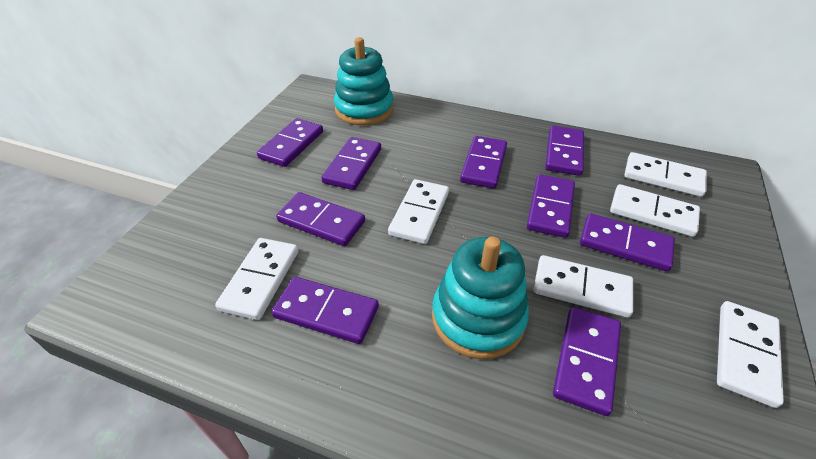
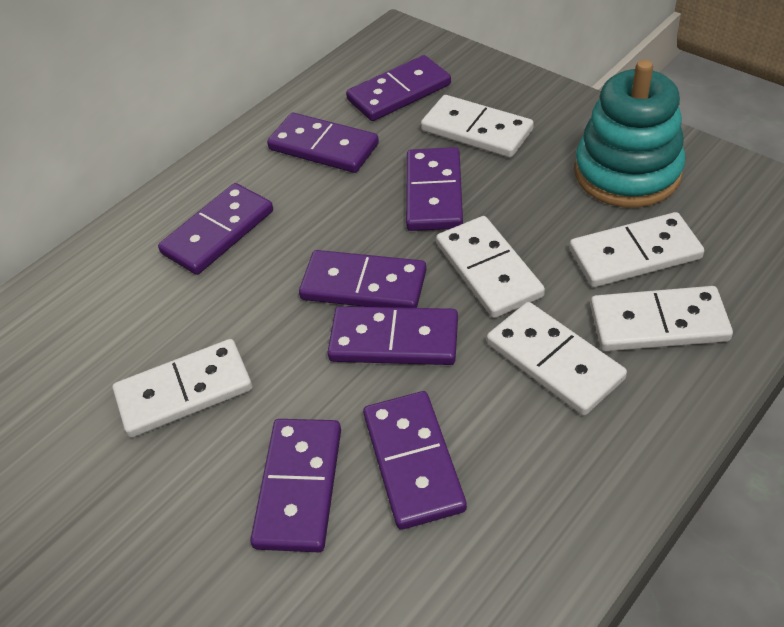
purple domino: [257,118,323,167] [272,277,379,344] [276,192,365,246] [321,137,381,190] [460,136,507,188] [527,174,575,238] [545,126,584,176] [553,307,621,416] [580,213,675,271] = 9 -> [158,183,273,275] [250,419,341,552] [267,113,379,173] [299,250,426,308] [327,306,458,365] [346,55,451,121] [363,391,467,530] [406,147,463,231] = 8
turquoise stacking toy: [334,37,394,125] [432,237,529,359] = 2 -> [575,60,685,208] = 1

